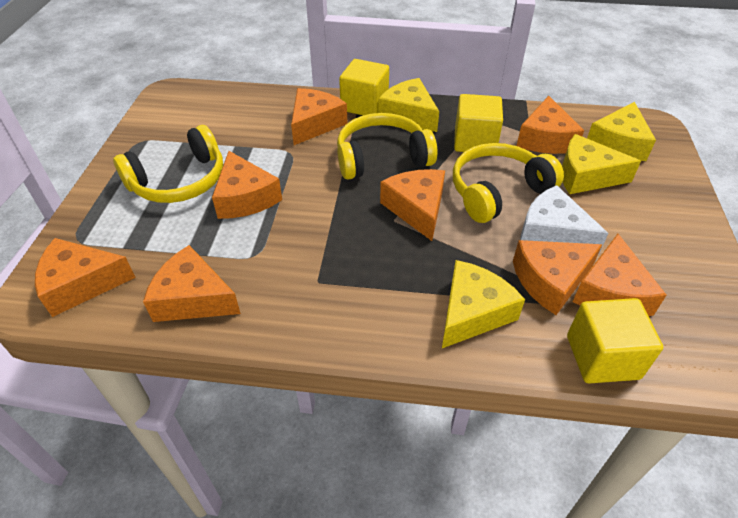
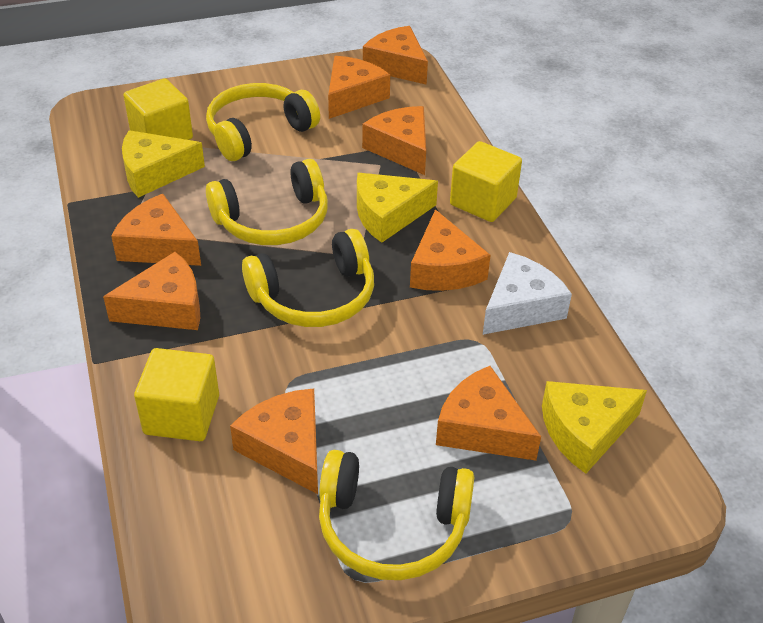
yellow cheese: [378,78,439,132] [442,260,525,348] [562,134,641,194] [587,102,656,161] = 4 -> [122,130,205,198] [357,173,438,243] [542,381,647,474] = 3
yellow headphones: [113,125,223,203] [337,113,438,180] [453,143,564,223] = 3 -> [206,83,320,161] [206,159,328,245] [242,229,374,327] [319,450,474,580] = 4

